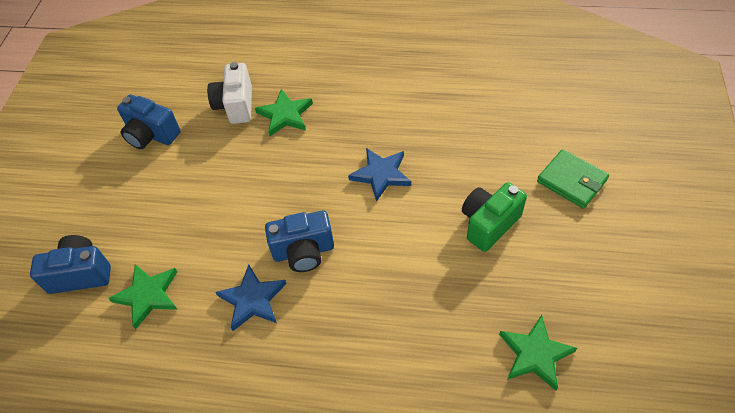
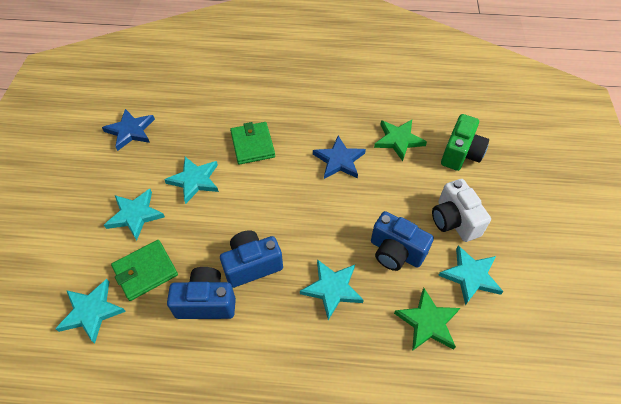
green star: [108,264,178,329] [255,89,313,136] [499,315,577,391] = 3 -> [374,120,427,161] [394,288,460,351] = 2
green wallet: [537,149,609,209] = 1 -> [111,240,178,301] [230,122,275,164] = 2
turquoise star: none = 0 -> [55,279,126,344] [104,189,165,240] [164,157,219,204] [300,259,364,320] [438,245,504,305] = 5

